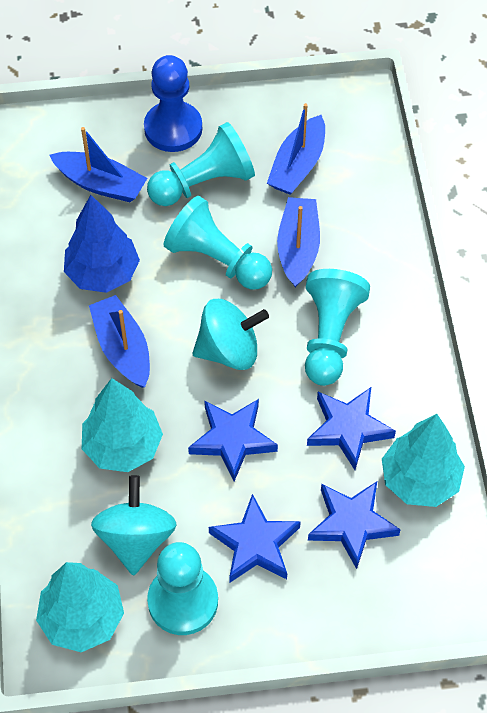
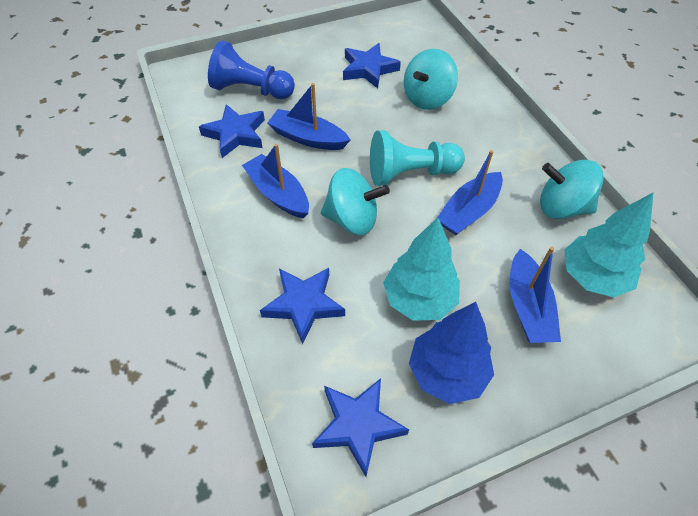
turquoise pawn: [147,122,255,206] [147,542,218,635] [164,196,272,290] [305,269,370,386] = 4 -> [370,131,465,186] = 1
turquoise spinning top: [91,475,177,576] [192,299,269,370] = 2 -> [321,168,390,235] [404,49,458,110] [540,160,604,219] = 3
turquoise tree: [36,562,124,652] [82,378,163,472] [382,414,465,507] = 3 -> [383,218,460,321] [564,192,654,297] = 2

